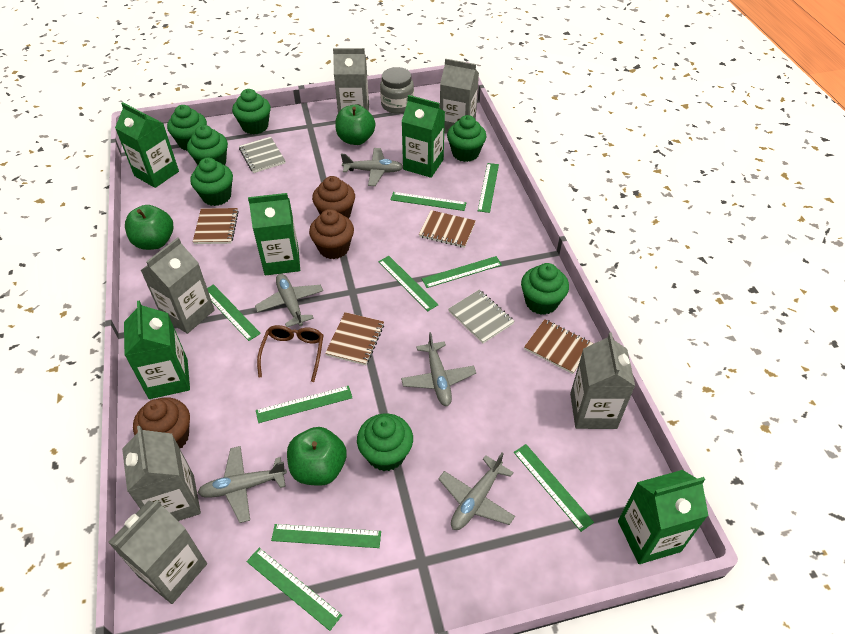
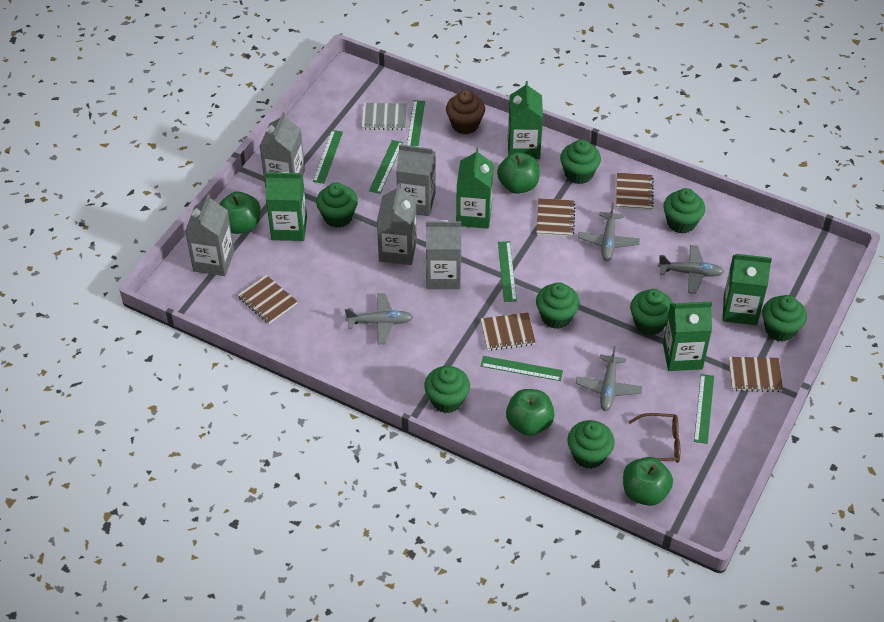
brown cupcake: [133,397,190,448] [309,209,354,259] [312,176,355,219] = 3 -> [446,90,485,134] = 1
brown notebook: [193,208,239,244] [325,312,384,365] [419,210,476,248] [524,319,593,374] = 4 -> [238,275,298,324] [480,313,536,351] [536,198,576,237] [616,173,654,210] [729,357,783,392] = 5
green apple: [125,205,173,250] [287,427,347,486] [335,105,375,145] = 3 -> [219,192,261,234] [497,152,540,194] [506,389,555,436] [623,457,673,506] = 4
green cupcake: [167,105,207,151] [187,125,228,165] [190,158,233,206] [232,89,271,135] [357,414,413,471] [447,115,487,162] [521,263,569,315] = 7 -> [316,182,358,228] [424,366,470,413] [536,282,580,329] [560,139,601,184] [568,420,615,469] [630,289,673,335] [663,188,705,234] [762,295,807,342] = 8
green ruler: [207,284,261,341] [247,548,342,631] [256,386,352,423] [271,524,381,548] [378,256,439,311] [390,192,467,211] [422,256,502,288] [478,163,499,213] [514,444,594,532] = 9 -> [313,130,343,184] [369,140,403,194] [407,100,425,146] [481,356,563,381] [498,241,517,302] [694,374,714,444] = 6
grey carton: [108,500,207,604] [122,426,201,521] [140,237,215,334] [333,48,369,113] [440,59,479,134] [570,333,635,429] = 6 -> [185,194,234,276] [260,112,305,187] [377,184,417,265] [396,144,436,216] [426,220,461,289] = 5
grey jar: [380,67,414,114] = 1 -> none = 0
grey notebook: [239,137,285,173] [448,290,515,344] = 2 -> [362,103,407,130] = 1
grey plane: [197,446,287,523] [255,274,323,327] [341,148,403,186] [401,332,476,406] [438,453,515,530] = 5 -> [345,293,413,344] [576,346,643,411] [578,203,640,261] [658,245,724,294] = 4

